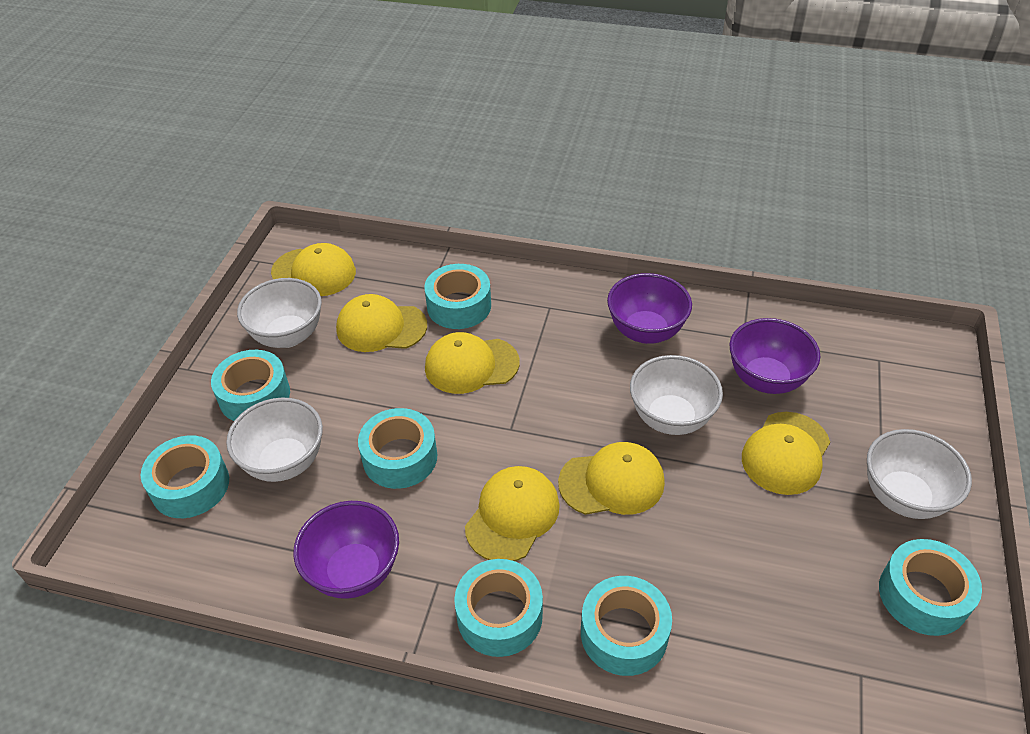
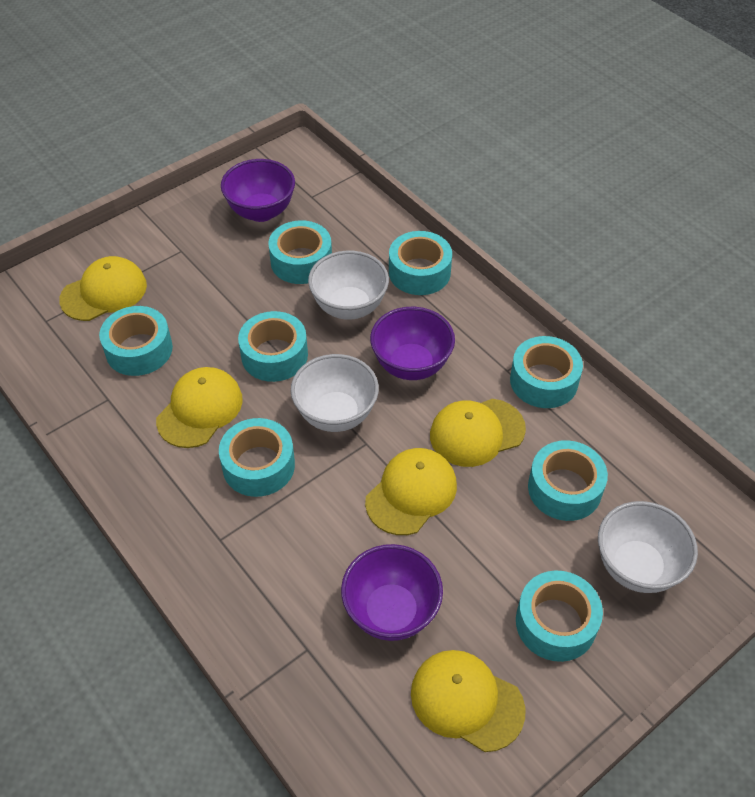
turquoise tape: [141,435,229,518] [211,350,290,421] [358,408,437,489] [424,264,491,329] [454,559,543,657] [581,576,672,676] [879,539,982,636] = 7 -> [99,306,173,376] [219,418,295,497] [238,311,308,382] [268,220,332,284] [389,231,452,295] [510,336,583,408] [516,571,603,662] [528,440,608,521] = 8
white bowl: [226,397,323,482] [237,278,322,348] [630,355,723,435] [867,429,972,519] = 4 -> [291,354,379,432] [308,251,389,320] [598,501,698,593] = 3
yellow cap: [271,243,356,296] [336,294,427,352] [425,332,520,394] [465,466,560,561] [558,442,665,515] [742,412,830,495] = 6 -> [59,256,147,321] [156,367,243,448] [365,448,457,535] [411,650,526,752] [430,399,526,467] = 5

